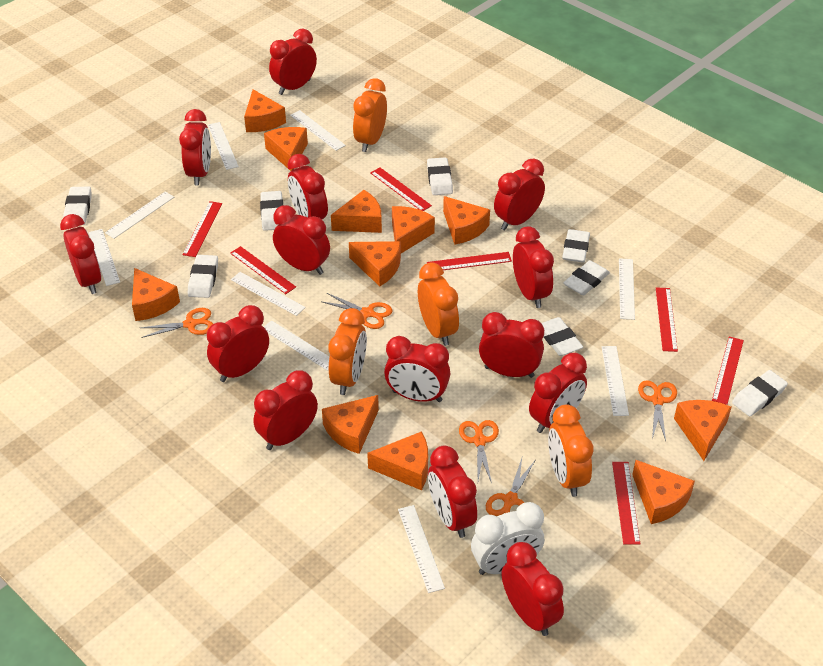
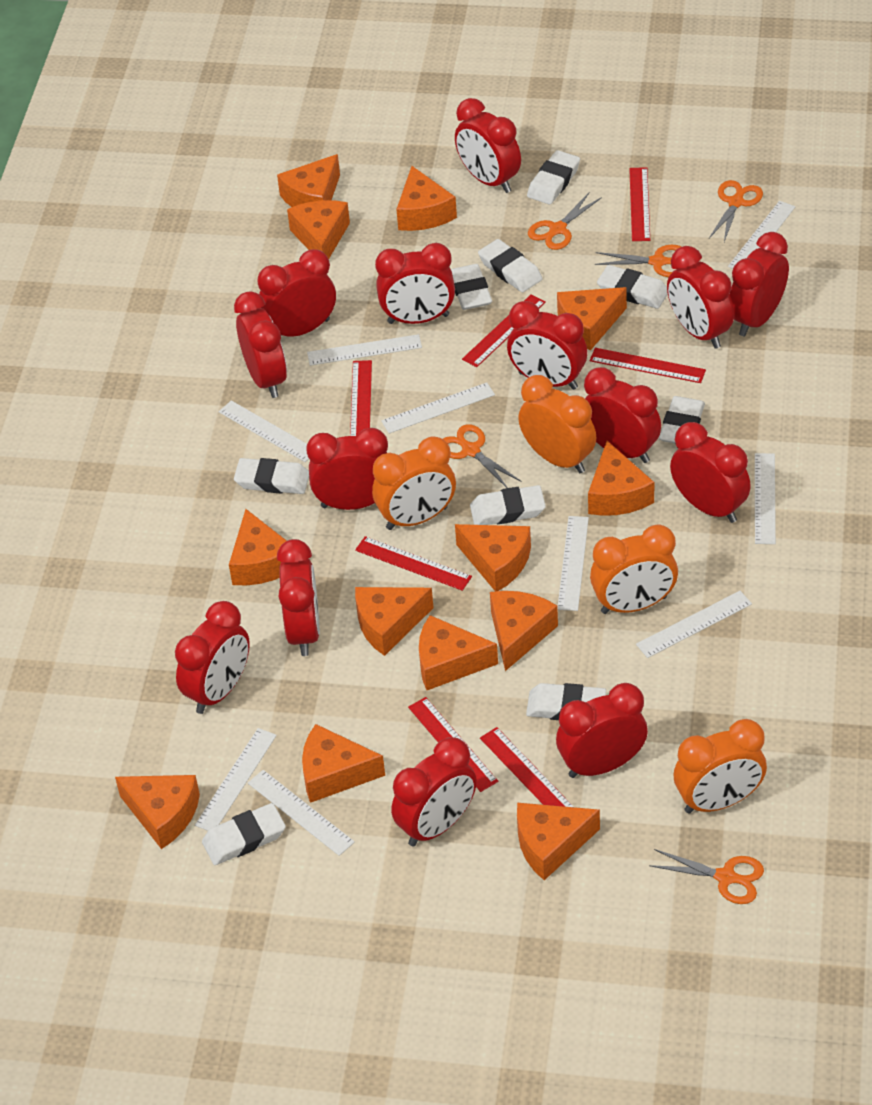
orange cheese: [132,268,180,321] [244,89,286,132] [264,127,308,171] [322,395,379,454] [331,190,382,233] [349,241,401,286] [367,431,428,490] [392,206,435,253] [443,196,490,245] [632,460,695,524] [674,400,732,461] = 11 -> [115,775,200,849] [229,509,287,585] [277,154,340,207] [287,200,350,259] [302,724,385,803] [355,587,434,656] [396,166,457,231] [419,615,498,690] [455,524,531,591] [490,591,558,671] [517,803,600,880] [557,287,627,351] [588,441,654,516] = 13
white clock: [471,502,544,575] = 1 -> none = 0
white eraser: [63,187,92,225] [188,255,218,298] [260,191,283,231] [427,157,453,195] [542,317,583,356] [562,229,590,263] [563,260,610,295] [732,370,788,416] = 8 -> [202,803,286,865] [234,458,309,494] [451,264,492,310] [470,485,546,525] [478,239,543,292] [526,683,606,720] [527,150,580,204] [597,265,668,309] [659,396,705,443] = 9

